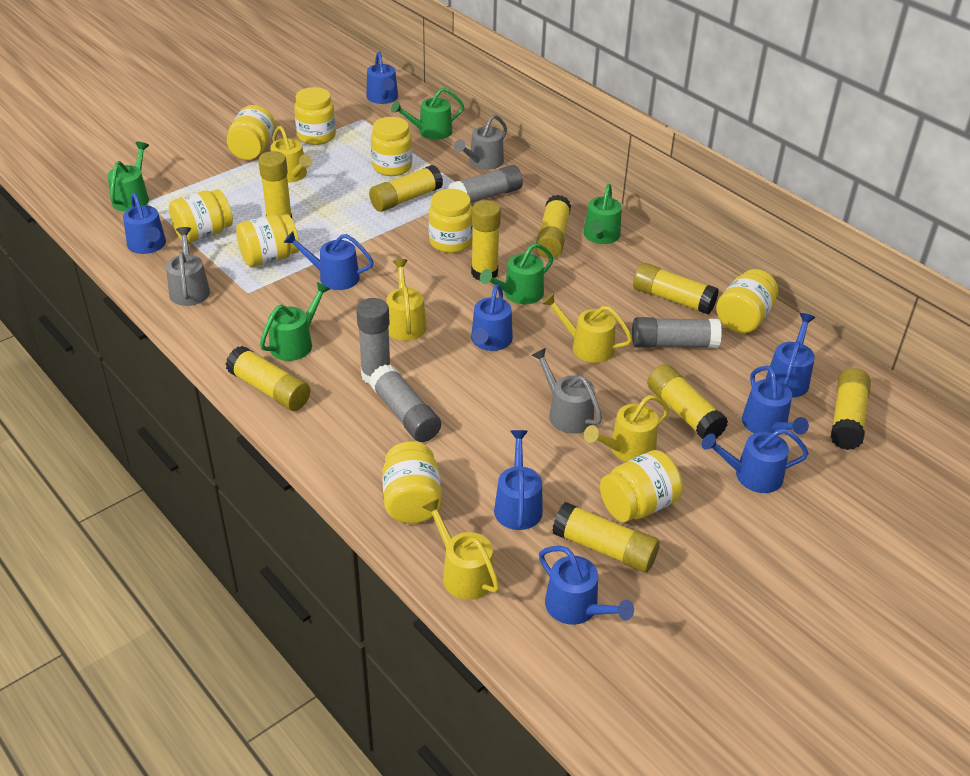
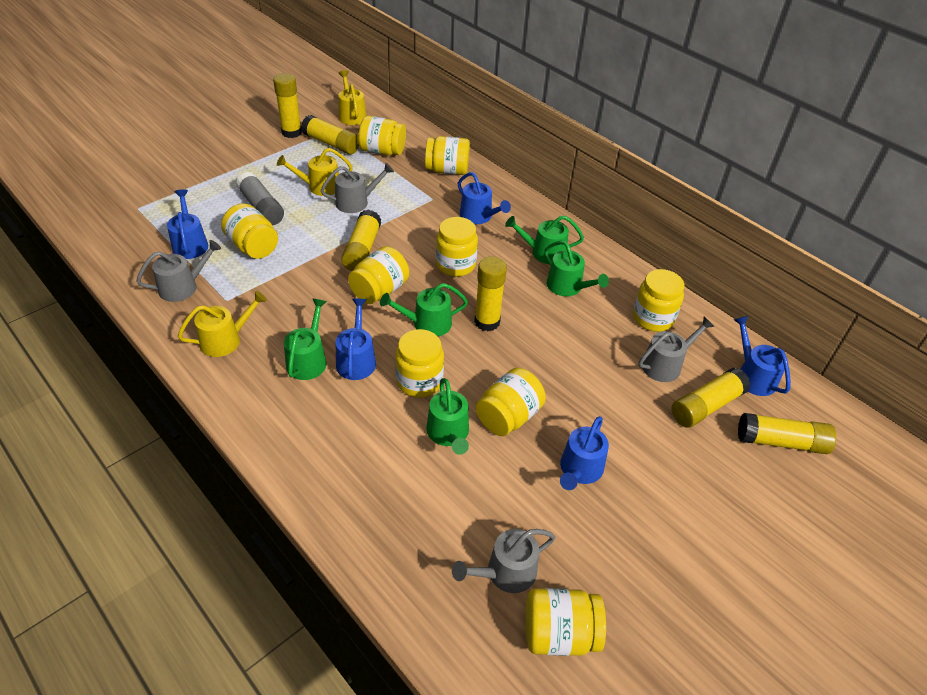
blue watering can: [123,193,166,254] [284,231,374,290] [366,51,398,104] [471,284,513,351] [494,430,543,530] [539,546,634,625] [702,428,809,493] [742,366,809,435] [766,313,815,397] = 9 -> [167,189,208,259] [336,298,376,380] [458,172,511,224] [560,416,609,490] [734,316,791,396] = 5
grey glue stick: [356,298,390,383] [369,364,441,442] [448,165,523,203] [632,317,722,348] = 4 -> [236,171,284,225] = 1
grey watering can: [166,227,210,306] [454,114,507,170] [531,348,602,434] = 3 -> [136,240,221,302] [321,163,394,213] [452,529,555,593] [638,317,715,382] = 4
yellow glue stick: [226,346,310,411] [258,151,292,218] [369,165,443,212] [471,200,501,280] [536,195,571,258] [552,502,660,572] [633,263,719,315] [647,364,728,439] [830,368,871,450] = 9 -> [273,73,302,138] [301,115,359,155] [341,210,381,271] [474,256,507,331] [671,368,751,428] [738,413,836,454] = 6
yellow watering can: [271,126,312,183] [387,259,427,341] [422,498,500,600] [542,293,632,363] [584,395,670,462] = 5 -> [178,291,267,357] [277,148,353,196] [338,70,367,125] = 3

